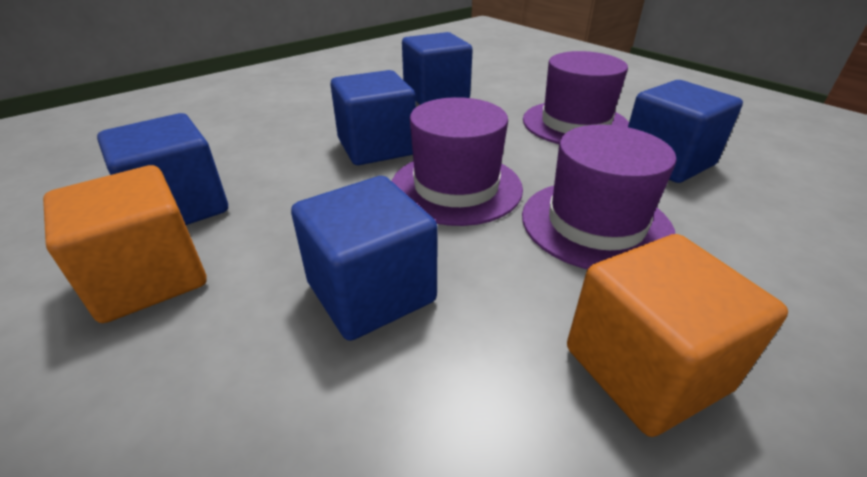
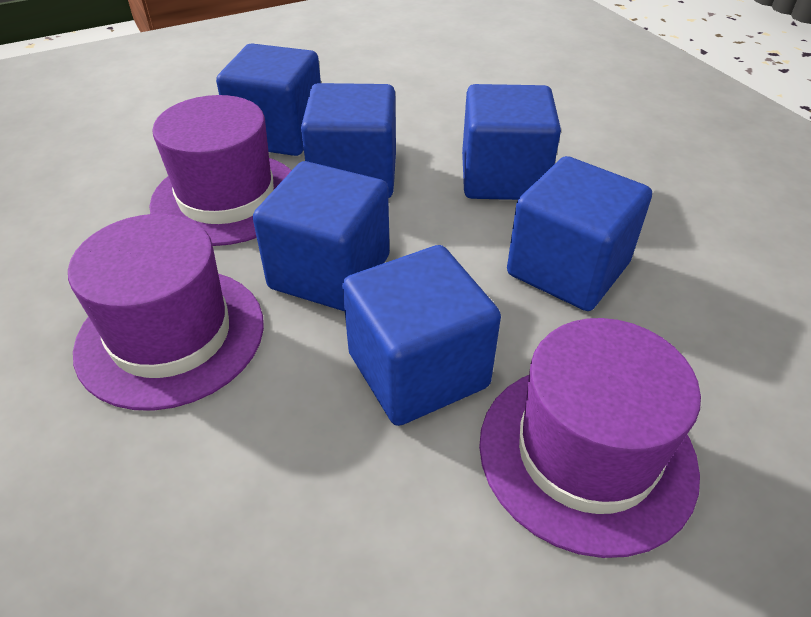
blue cube: [97,113,228,225] [291,176,438,341] [330,70,416,165] [402,32,473,105] [628,80,743,183] = 5 -> [216,44,321,156] [253,161,390,311] [301,83,396,198] [342,245,501,426] [462,84,561,200] [507,156,652,311] = 6
orange cube: [43,165,206,323] [567,234,788,437] = 2 -> none = 0

